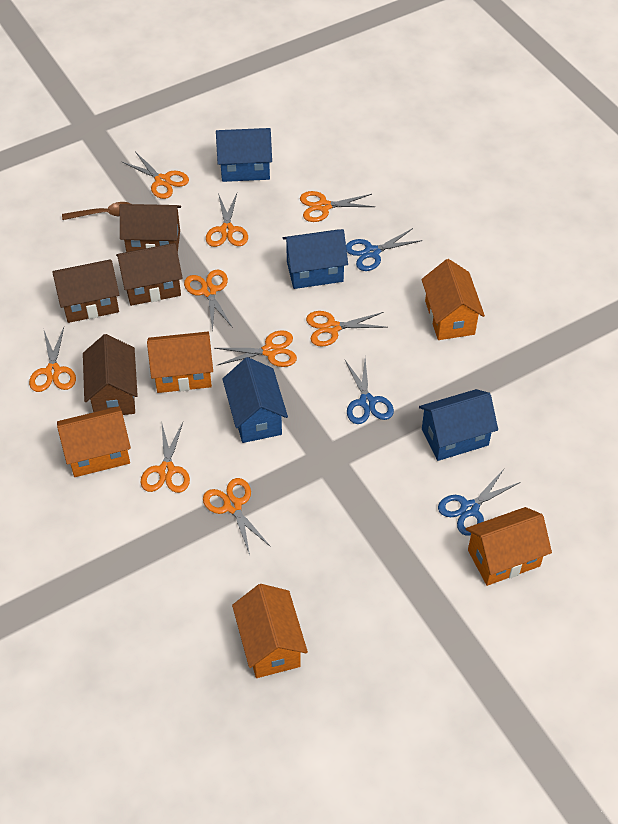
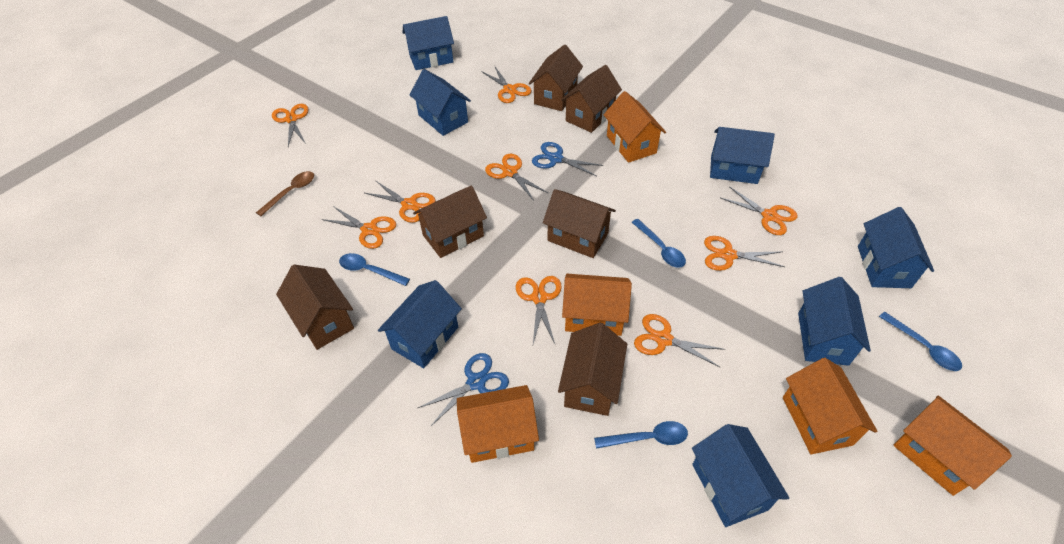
blue house: [216,128,272,182] [223,357,288,443] [283,229,348,289] [419,389,498,461] = 4 -> [378,280,462,368] [403,16,454,70] [410,69,471,136] [692,424,789,527] [710,127,775,184] [798,277,871,366] [858,207,934,288] = 7
blue scissors: [345,358,394,424] [346,228,423,271] [438,469,521,536] = 3 -> [418,353,509,427] [532,142,603,176] = 2
blue spoon: none = 0 -> [339,253,410,286] [594,421,688,449] [631,219,686,268] [879,312,962,371] = 4
brown house: [52,260,119,323] [83,334,138,415] [116,243,183,306] [120,204,181,252] = 4 -> [276,264,354,350] [413,186,487,258] [529,45,583,111] [543,189,616,258] [558,323,627,416] [561,65,622,133] = 6

